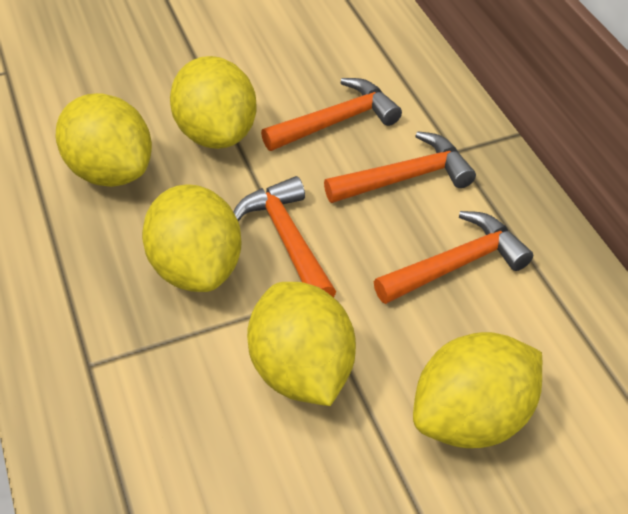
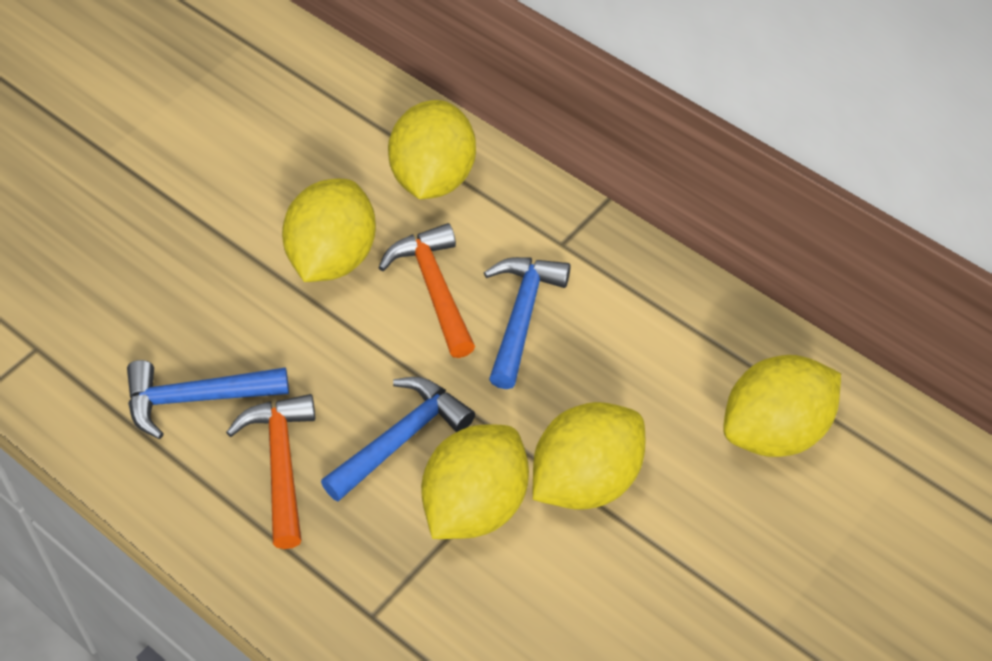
blue hammer: none = 0 -> [127,360,289,439] [321,377,475,502] [484,257,571,389] = 3
orange hammer: [233,176,336,298] [261,78,402,151] [324,131,476,203] [374,211,533,304] = 4 -> [226,394,315,549] [378,223,475,358] = 2

